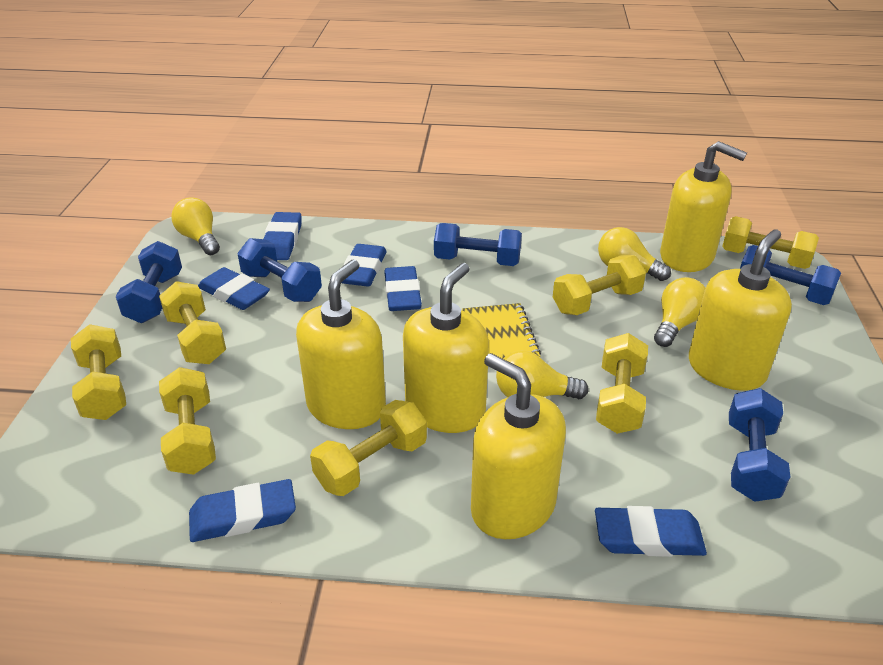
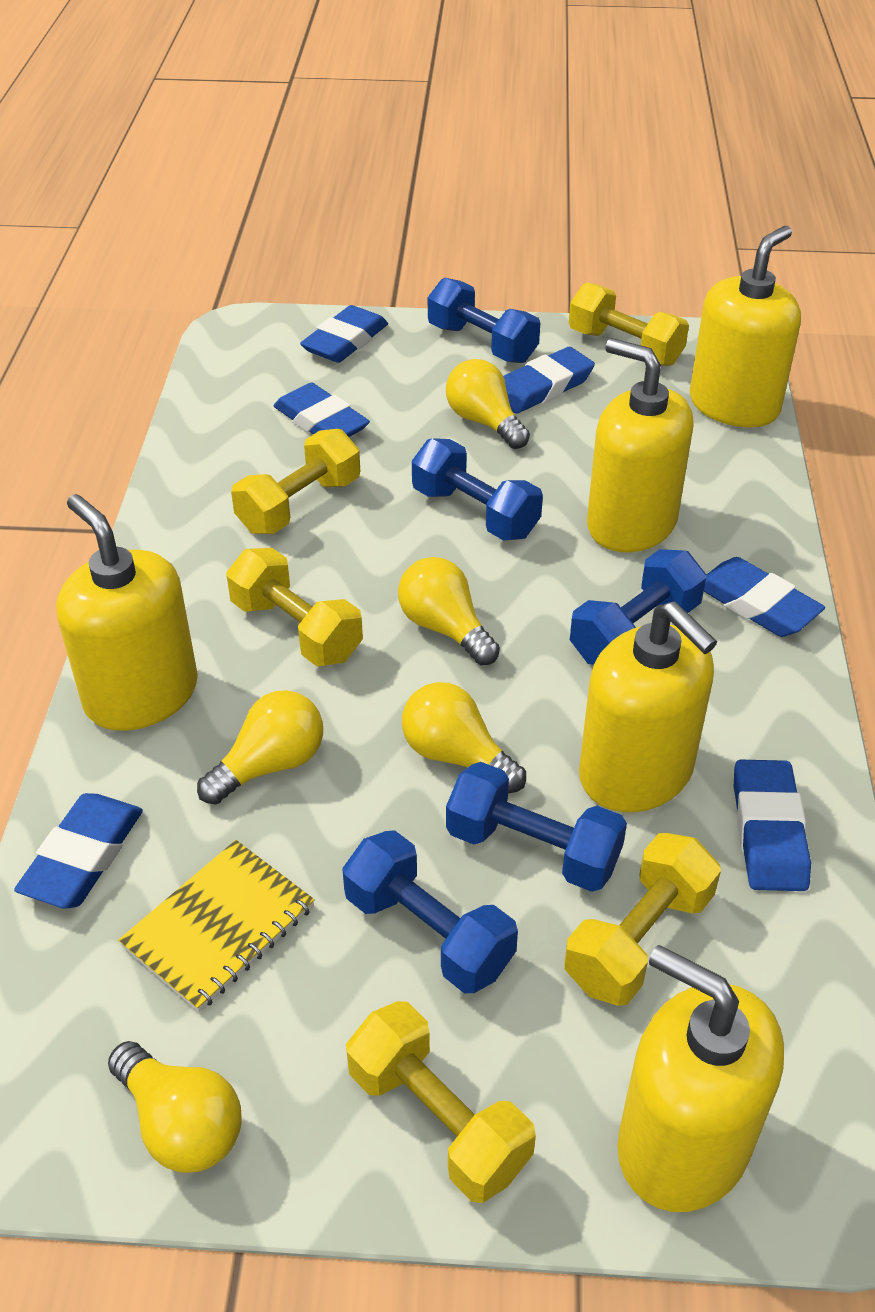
yellow dumbbell: [71,324,126,420] [159,281,226,364] [159,367,216,475] [310,400,427,496] [553,255,646,315] [596,333,648,434] [722,216,819,269] = 7 -> [226,548,363,666] [231,429,360,534] [346,1001,536,1203] [564,833,721,1006] [569,282,689,366] = 5
yellow light bulb: [171,197,220,255] [496,350,589,399] [598,227,671,281] [654,277,706,347] = 4 -> [108,1041,242,1173] [197,690,323,805] [398,557,500,665] [402,682,526,794] [446,359,530,449] = 5

